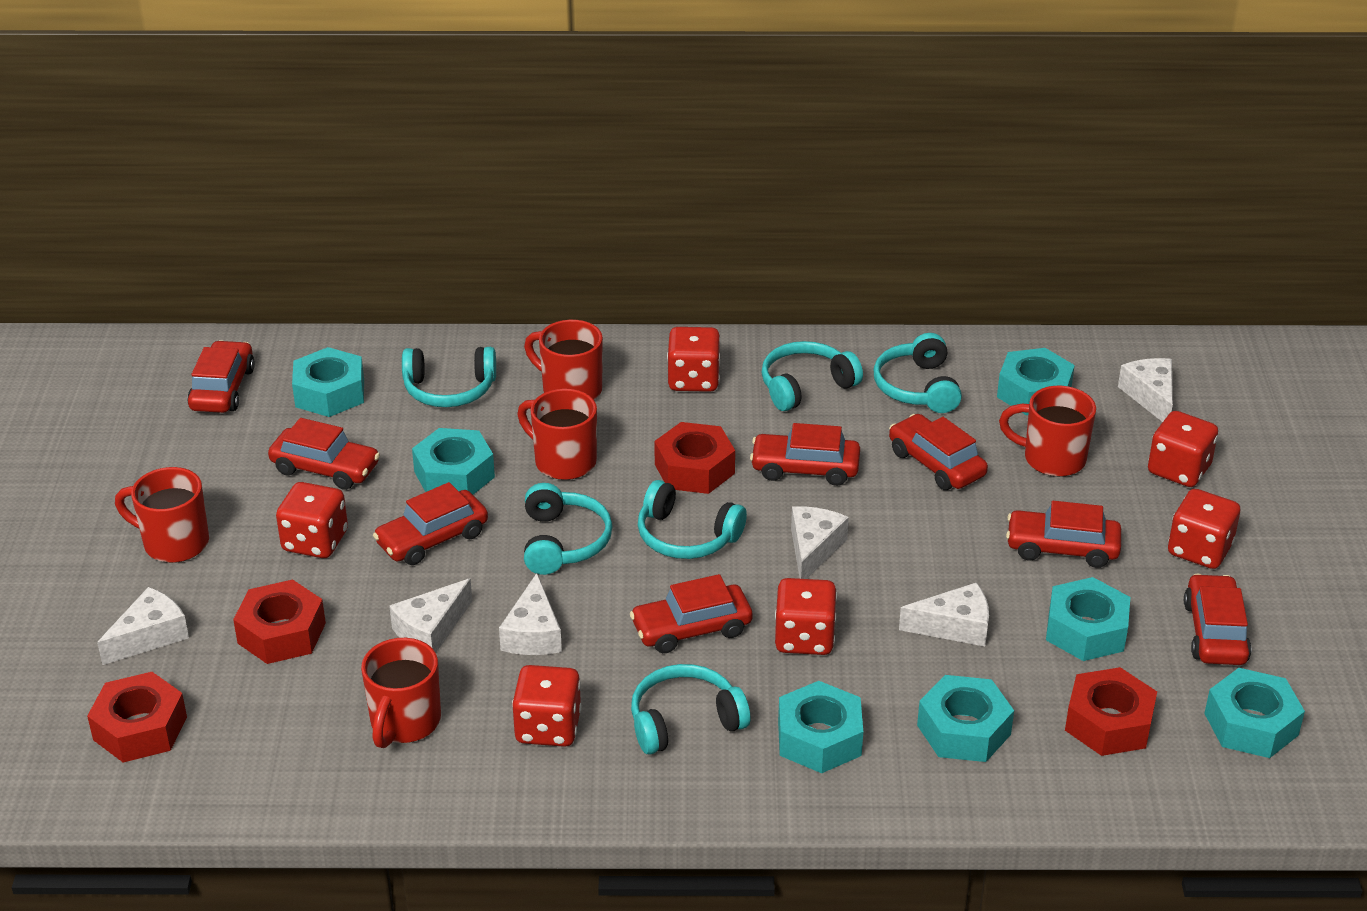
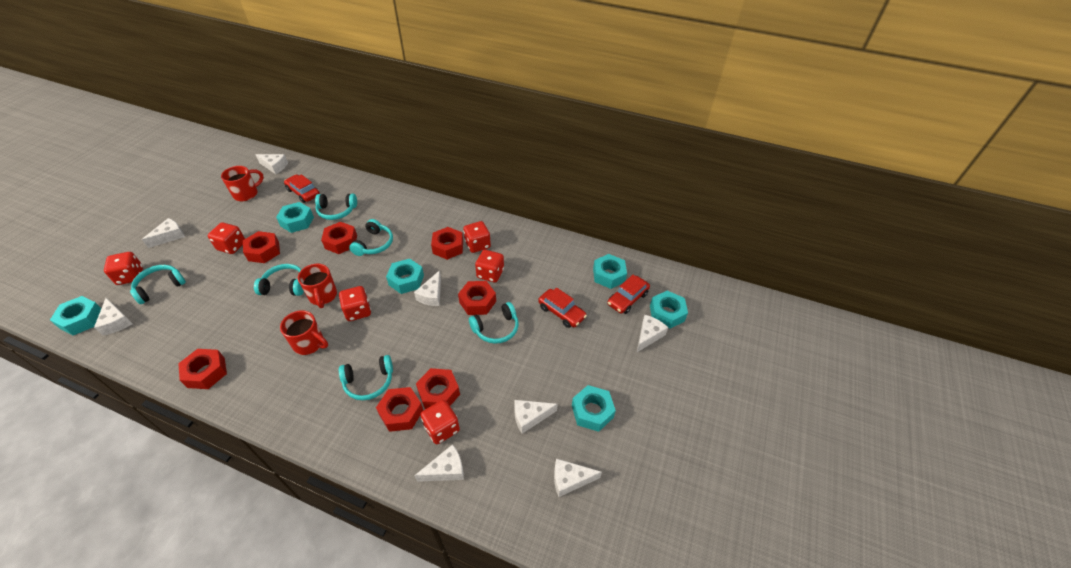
red car: [187,340,255,413] [268,418,380,490] [373,482,488,565] [630,574,752,653] [750,423,860,486] [889,414,988,490] [1006,501,1121,568] [1184,574,1251,665] = 8 -> [284,174,320,203] [538,287,587,328] [607,275,650,314] = 3
red mug: [115,467,209,563] [361,638,441,748] [517,389,597,480] [524,320,603,400] [999,386,1096,477] = 5 -> [221,166,264,201] [280,310,328,355] [298,264,337,308] = 3
red nut: [87,672,187,763] [233,579,326,664] [654,422,735,494] [1065,667,1157,756] = 4 -> [178,349,227,389] [243,231,280,263] [321,222,357,254] [376,387,423,432] [416,368,460,409] [431,227,463,260] [458,281,496,315] = 7
turquoise nut: [292,347,364,417] [412,428,495,495] [778,681,863,773] [917,675,1014,762] [997,348,1075,415] [1046,577,1130,661] [1204,668,1305,758] = 7 -> [50,296,101,335] [276,202,314,233] [386,259,424,294] [572,385,616,432] [593,254,627,289] [650,291,688,329] = 6
white cheese: [97,587,189,665] [389,579,472,653] [499,573,562,655] [791,506,849,579] [899,582,989,646] [1118,358,1173,422] = 6 -> [94,298,132,336] [142,218,185,248] [255,154,288,174] [414,270,441,306] [414,444,464,482] [514,400,558,434] [554,458,602,497] [637,315,668,352] = 8

